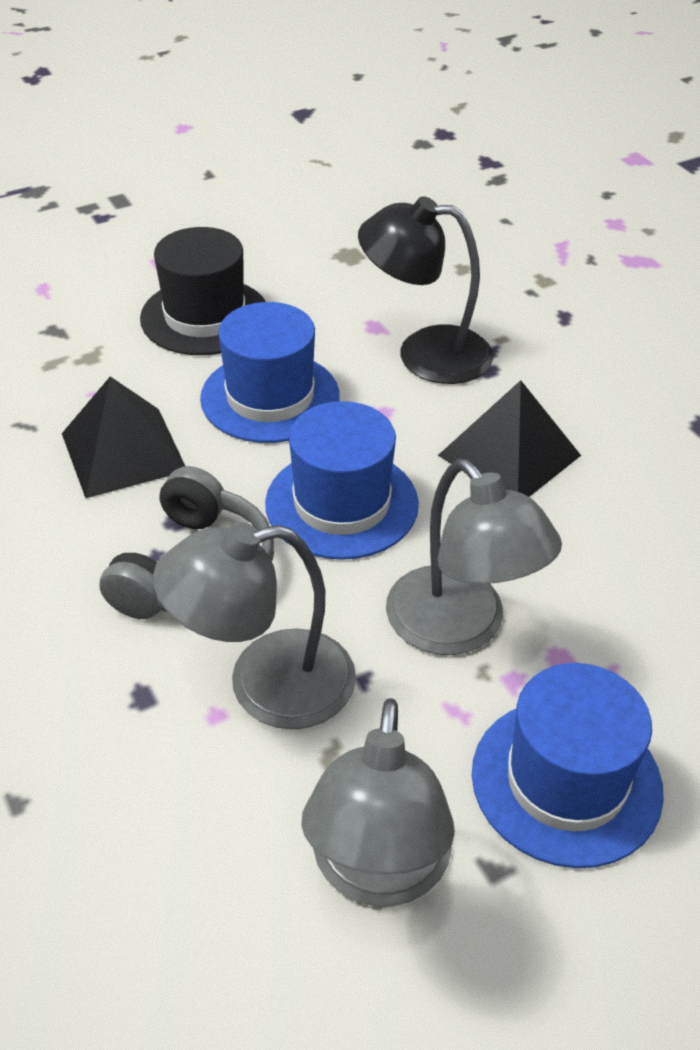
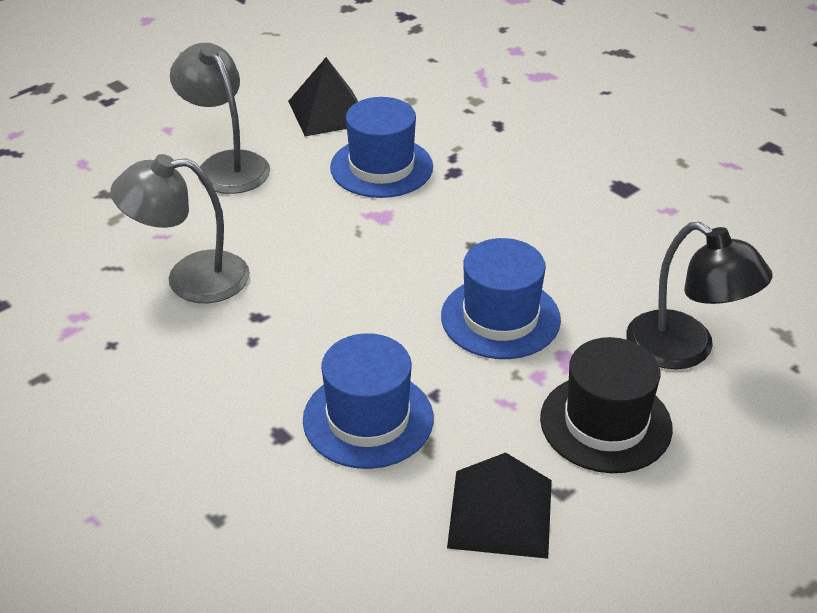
grey headphones: [99,466,274,619] = 1 -> none = 0
grey lamp: [153,522,356,729] [301,698,455,907] [386,459,562,655] = 3 -> [111,154,250,303] [170,43,270,194] = 2

